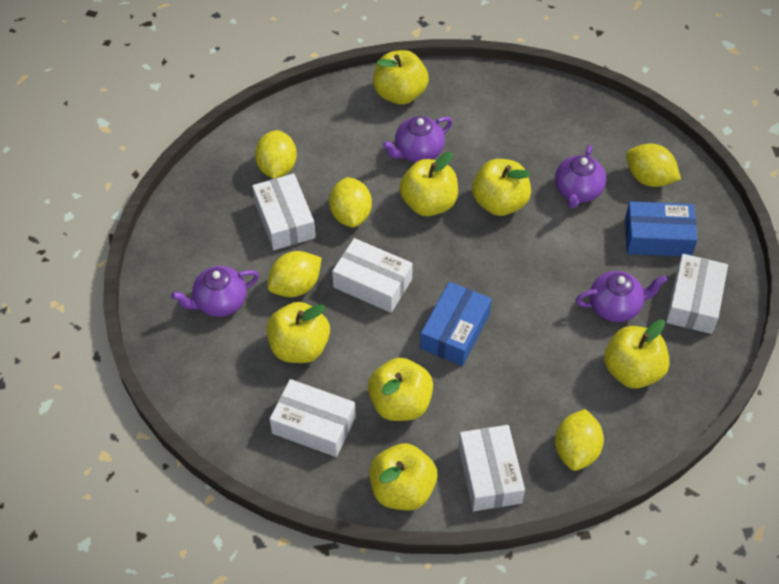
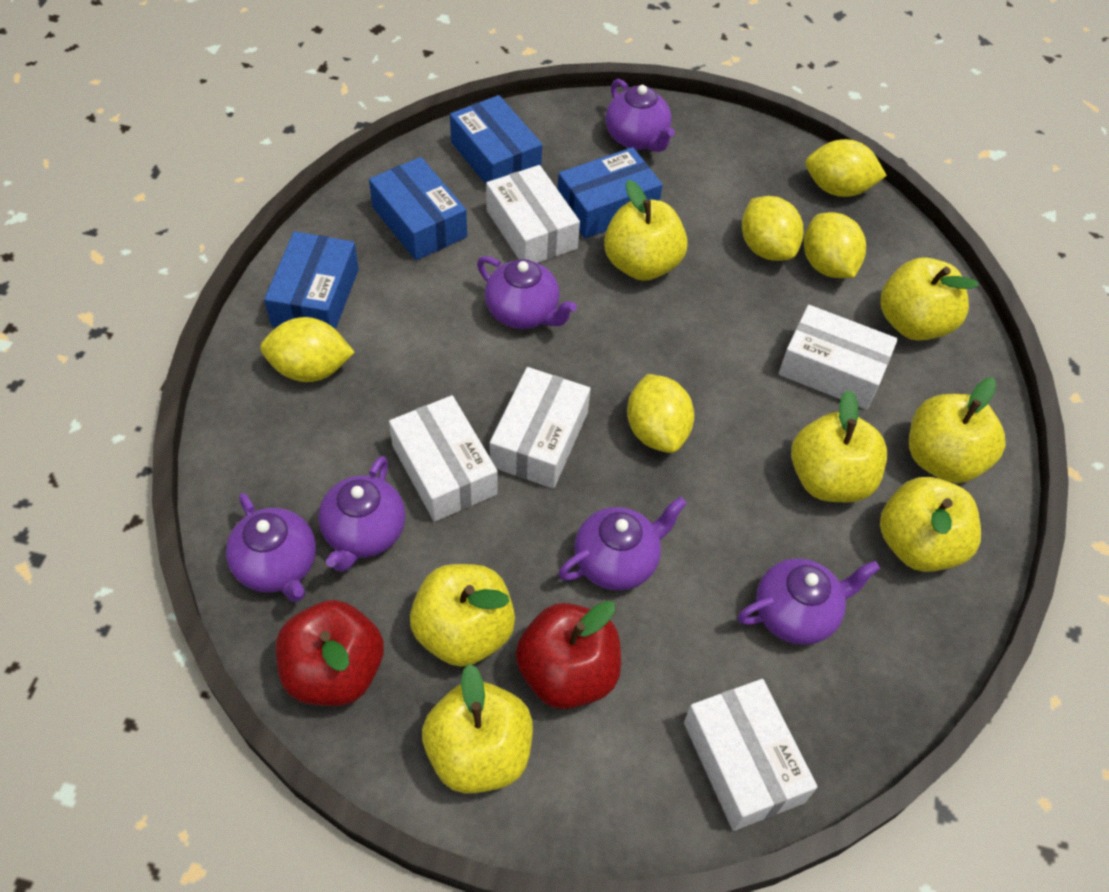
blue box: [420,282,492,366] [625,201,698,256] = 2 -> [264,231,359,329] [369,157,467,260] [450,95,542,184] [558,147,663,238] = 4
purple teapot: [171,266,259,317] [382,116,453,163] [555,145,606,209] [576,271,667,322] = 4 -> [226,493,316,602] [318,456,405,572] [477,256,577,329] [558,497,687,591] [606,79,675,152] [738,558,880,645] = 6
red apple: none = 0 -> [276,600,384,706] [516,601,621,709] = 2

